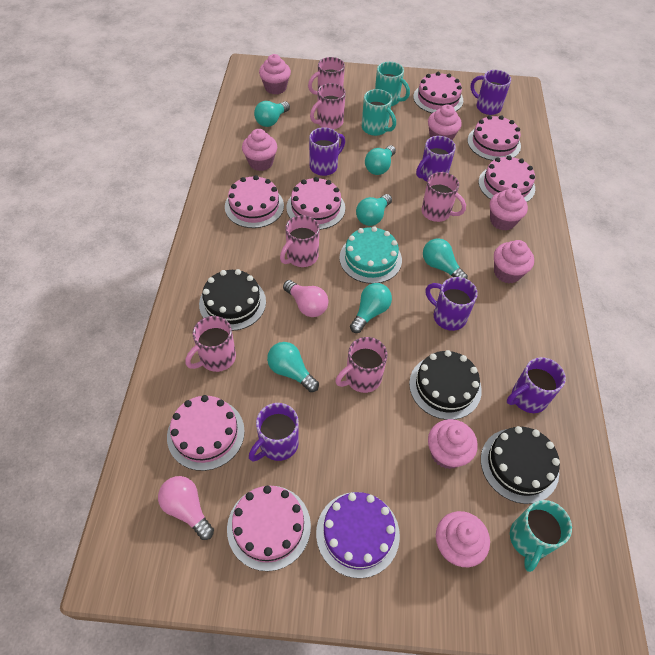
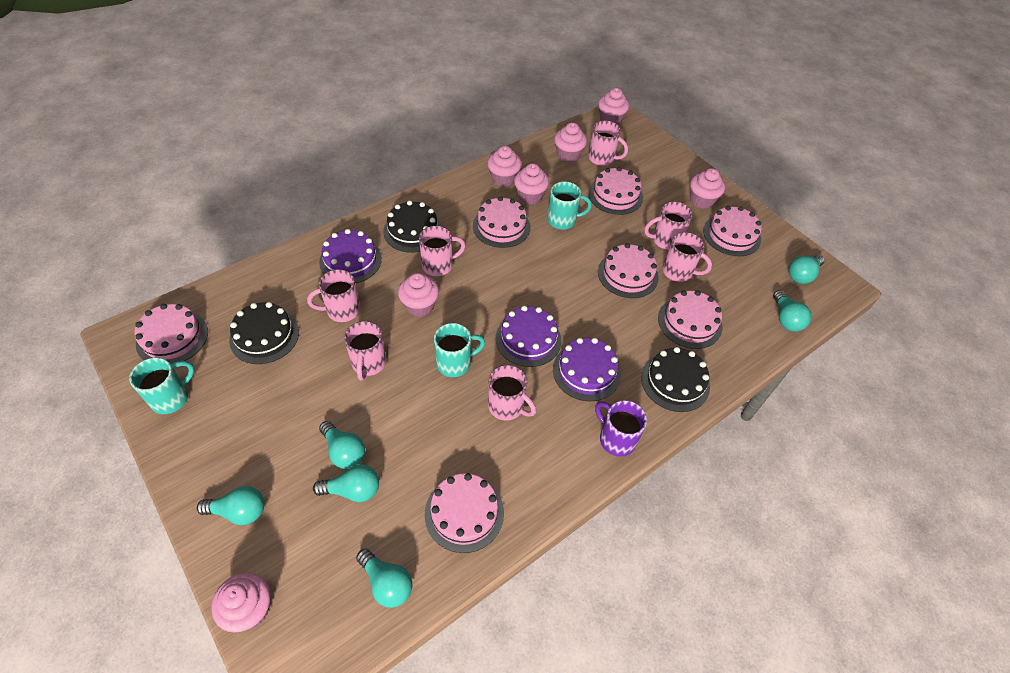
pink light bulb: [158,476,214,540] [283,280,329,317] = 2 -> none = 0
pink mug: [185,316,236,372] [280,215,320,267] [308,57,345,95] [310,83,346,129] [335,337,388,393] [422,172,466,222] = 6 -> [307,269,360,322] [344,321,386,381] [419,226,466,276] [488,365,536,421] [588,121,628,166] [644,201,693,250] [663,232,712,282] = 7
purple cake: [316,492,400,578] = 1 -> [319,229,382,283] [496,306,561,367] [553,338,621,401] = 3
purple mug: [249,403,299,461] [309,127,345,176] [416,136,456,182] [426,277,478,331] [471,70,511,115] [507,357,566,413] = 6 -> [595,400,647,457] = 1
turquoise cake: [339,226,402,284] = 1 -> none = 0

